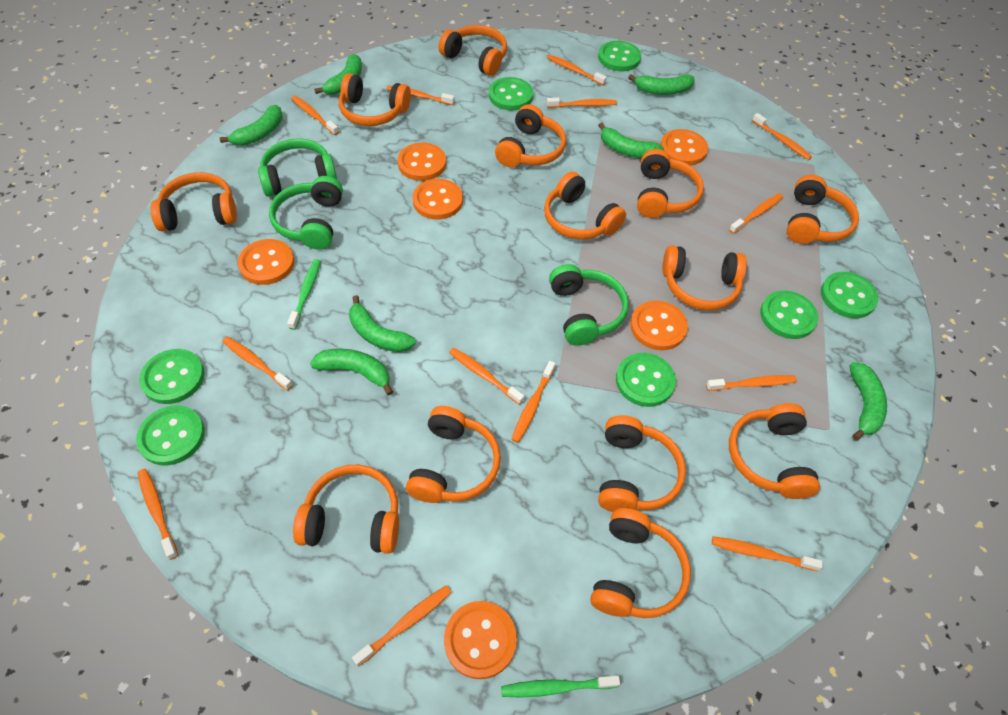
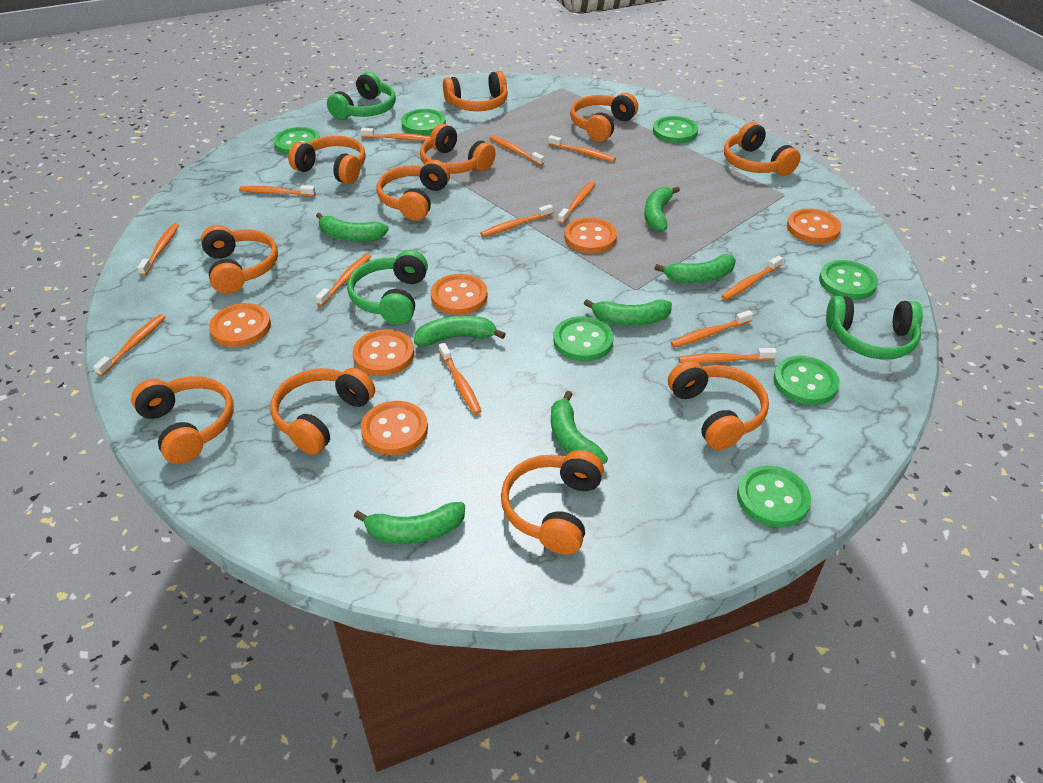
green toothbrush: [287,259,321,330] [501,675,620,697] = 2 -> none = 0
orange headphones: [151,172,237,232] [293,465,399,554] [339,73,411,126] [406,406,501,503] [439,25,507,76] [495,104,566,167] [544,172,626,239] [590,508,691,618] [598,415,686,512] [637,149,704,218] [662,245,747,310] [729,403,820,499] [787,175,859,244] = 13 -> [131,376,234,464] [201,225,278,294] [270,368,375,455] [288,136,366,184] [376,160,450,221] [420,123,496,174] [443,71,508,111] [501,450,604,555] [570,93,638,142] [668,361,769,450] [724,122,801,176] = 11

